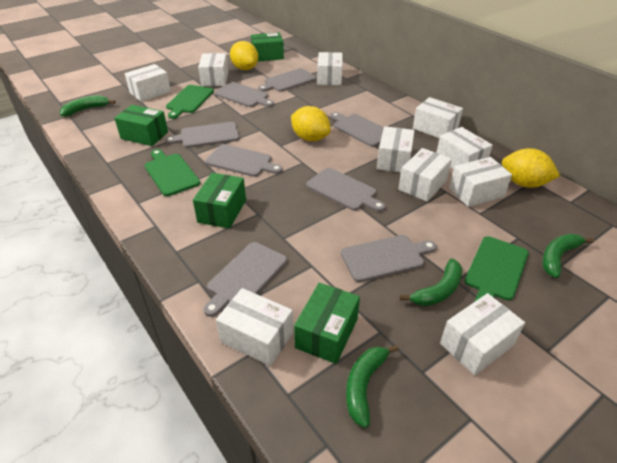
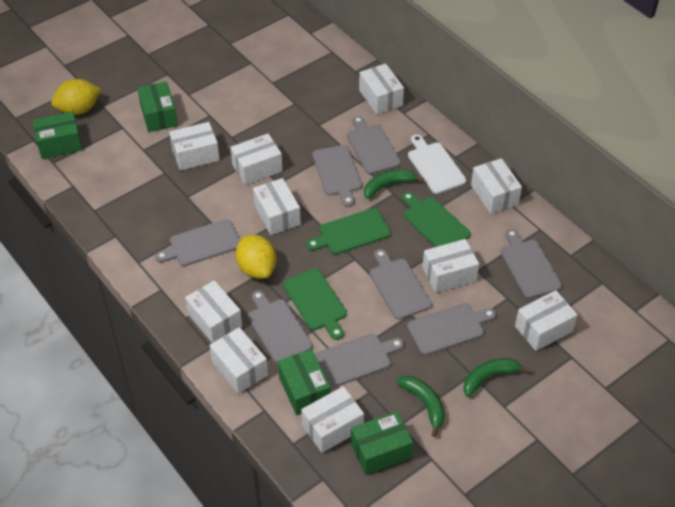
green banana: [60,95,116,117] [346,345,399,428] [400,259,462,306] [542,234,594,278] = 4 -> [364,169,424,199] [396,376,445,437] [463,358,530,397] = 3
white cutting board: none = 0 -> [408,134,466,194] = 1
yellow lemon: [230,41,258,70] [291,106,331,141] [502,148,560,188] = 3 -> [51,79,101,115] [236,235,277,279] = 2

